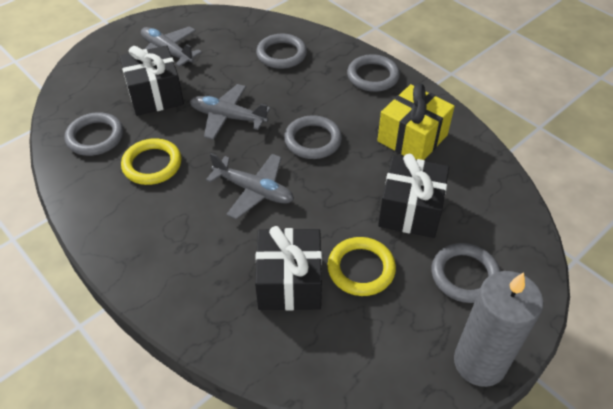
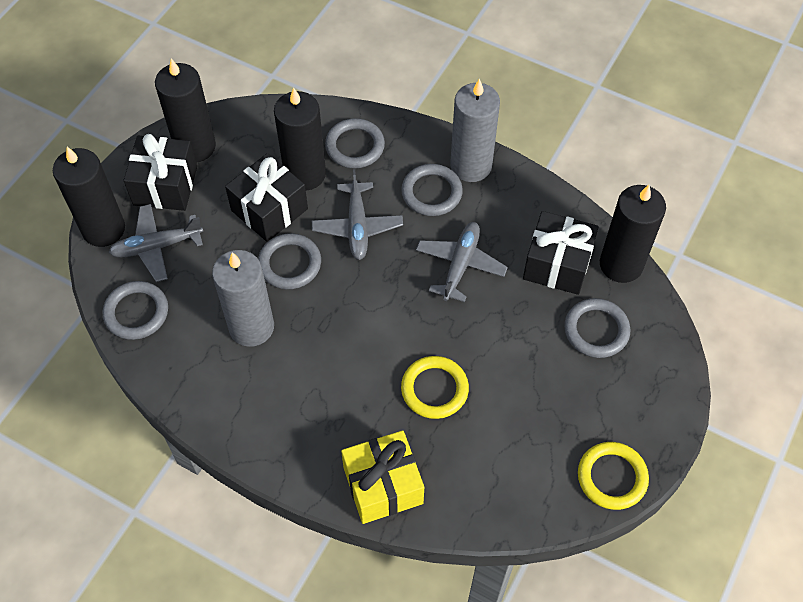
black candle: none = 0 -> [53,147,125,247] [155,59,216,162] [274,88,326,191] [600,185,666,283] = 4
grey candle: [454,271,543,387] = 1 -> [212,250,274,347] [450,78,500,182] = 2

